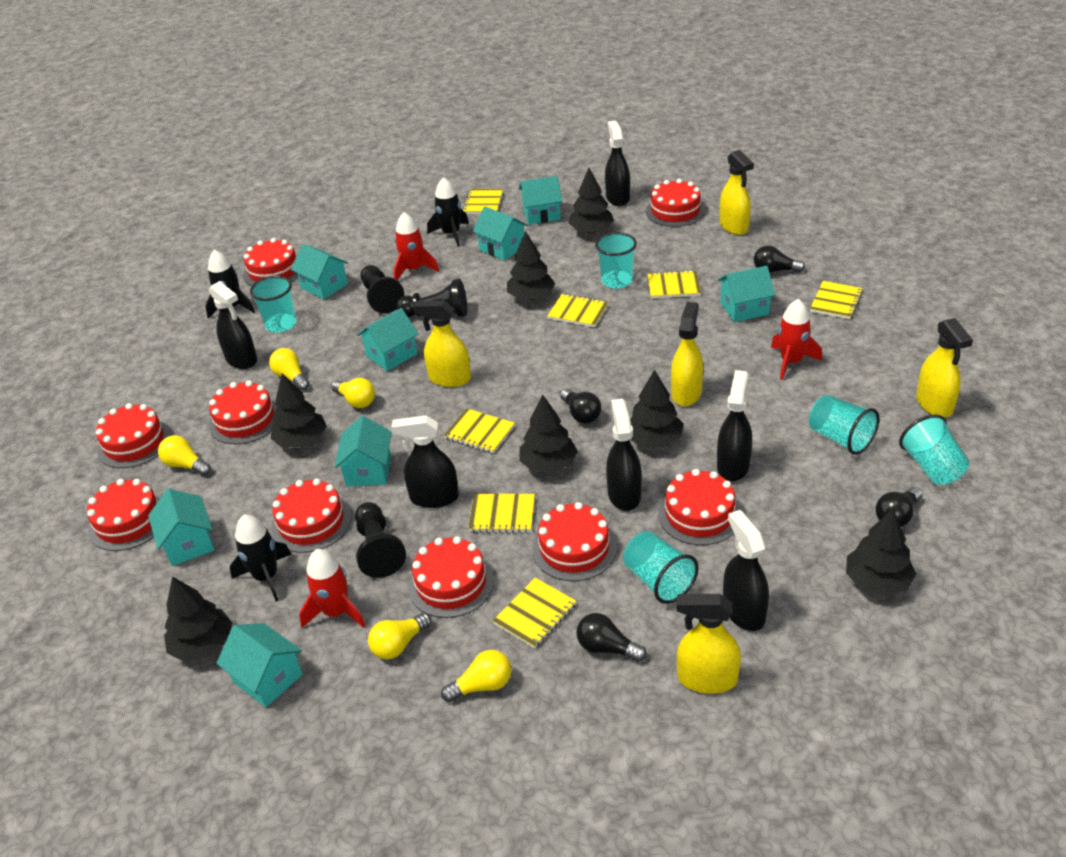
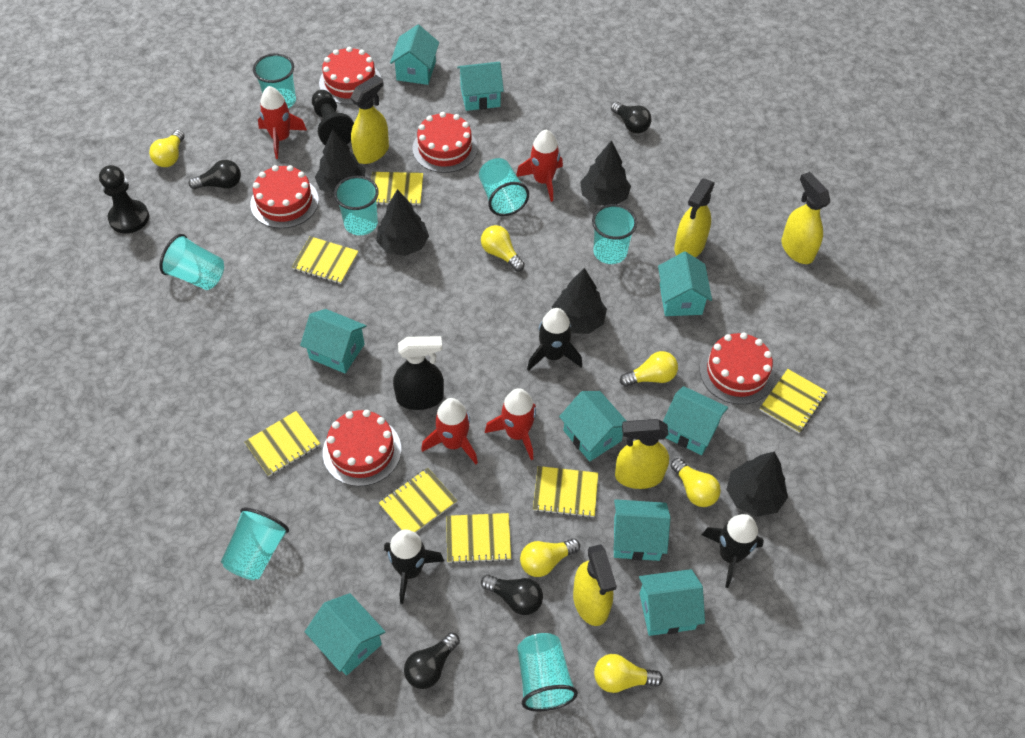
black pawn: [355,502,406,578] [361,265,404,314] [396,279,467,317] = 3 -> [99,165,149,233] [312,90,354,145] = 2
black spray bottle: [209,281,257,369] [391,415,459,508] [605,121,630,206] [606,399,642,511] [717,370,752,481] [723,510,769,631] = 6 -> [393,336,444,410] = 1
black tree: [164,576,232,662] [271,373,327,448] [507,231,555,300] [519,394,578,473] [569,168,614,234] [630,370,683,447] [846,508,916,596] = 7 -> [315,129,365,195] [376,189,429,256] [552,268,607,334] [580,140,631,206] [726,452,788,517] = 5
red cake: [87,479,160,551] [96,403,171,468] [209,380,277,444] [243,238,298,286] [271,478,351,553] [408,536,494,618] [532,502,617,581] [646,179,705,227] [658,469,741,545] = 9 -> [250,165,319,228] [319,47,381,105] [323,410,401,486] [412,112,478,173] [700,332,775,405] = 5
red rocket: [299,549,365,628] [394,212,439,280] [771,299,822,380] = 3 -> [258,86,307,159] [421,398,478,464] [485,388,536,460] [516,129,563,202] = 4
turquoise cup: [250,276,296,333] [595,232,637,289] [623,531,699,604] [809,395,879,455] [899,414,969,485] = 5 -> [159,234,224,290] [221,507,289,580] [253,54,296,108] [334,176,379,236] [479,158,529,216] [517,633,578,711] [592,204,637,264] = 7
turquoise house: [148,489,215,566] [217,623,302,707] [291,244,348,299] [335,416,392,486] [357,308,418,371] [473,206,528,261] [519,176,562,225] [718,266,775,322] = 8 -> [300,309,367,373] [305,593,386,676] [390,24,439,85] [457,62,504,111] [559,391,626,461] [613,499,671,561] [639,569,705,636] [658,251,712,316] [663,386,728,455] = 9
yellow light bulb: [158,435,211,476] [269,348,309,390] [331,378,375,408] [368,613,432,660] [441,650,511,702] = 5 -> [149,130,185,167] [481,225,525,272] [520,538,580,577] [594,654,663,693] [620,351,678,387] [671,458,721,507] = 6

